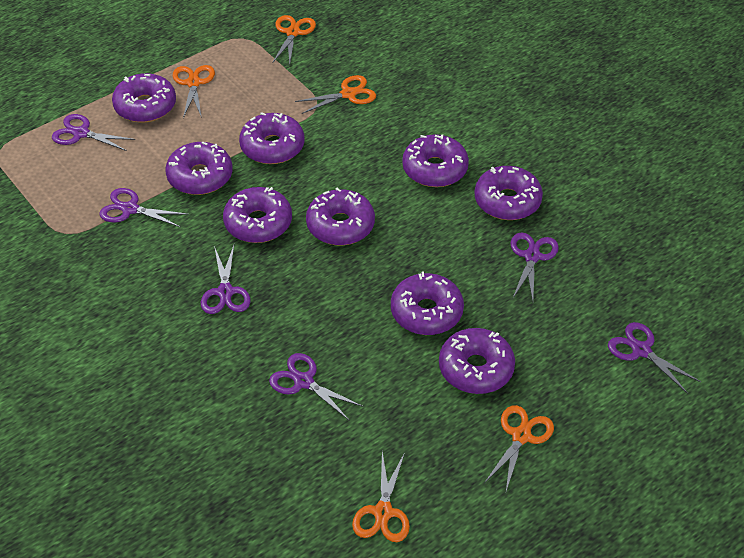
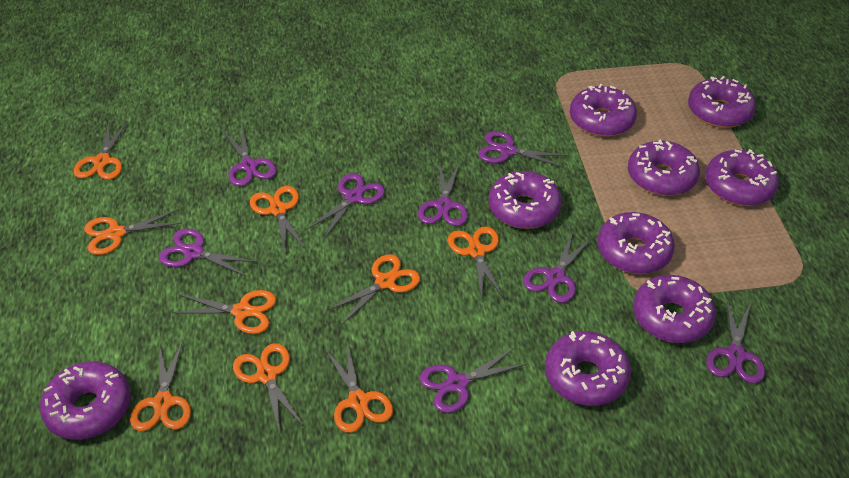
orange scissors: [173,65,215,118] [273,15,316,64] [295,75,376,114] [352,452,410,542] [484,405,554,491] = 5 -> [74,121,128,180] [84,209,182,255] [130,341,191,431] [173,290,276,334] [233,343,304,434] [250,186,306,253] [325,342,393,433] [327,254,420,324] [448,226,504,299] = 9
purple scissors: [52,114,135,151] [100,188,187,227] [201,245,250,314] [269,353,363,421] [511,233,559,301] [608,322,701,394] = 6 -> [159,229,257,276] [224,127,277,186] [307,173,385,239] [418,162,468,226] [420,348,527,413] [478,131,568,168] [523,231,593,303] [706,299,765,384] = 8

